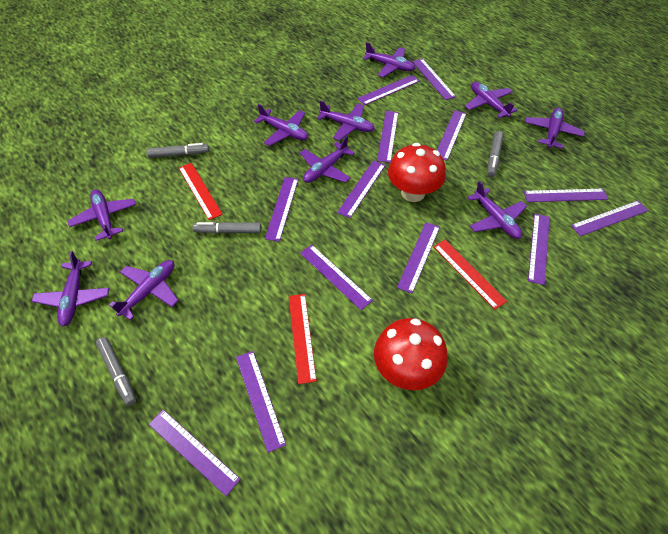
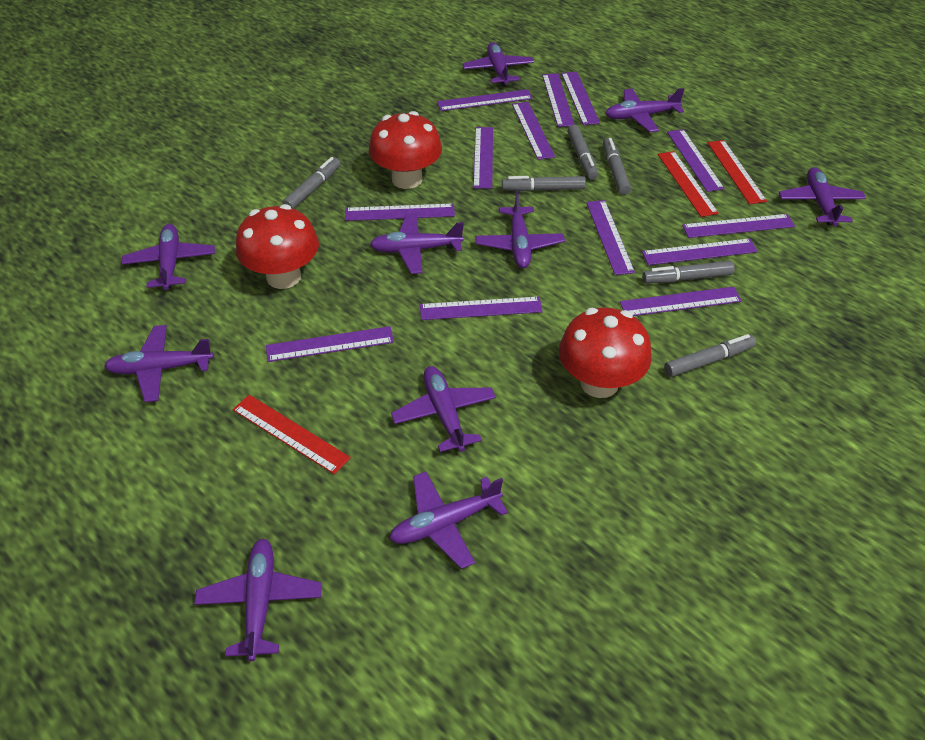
grey marker: [96,337,137,406] [147,143,209,158] [193,222,261,234] [487,131,503,177] = 4 -> [283,157,341,209] [502,176,586,191] [567,125,598,180] [603,138,631,195] [642,261,735,284] [664,334,756,377] = 6
red mushroom: [374,318,448,390] [388,143,446,202] = 2 -> [236,204,319,289] [369,111,442,189] [559,307,652,398] = 3

